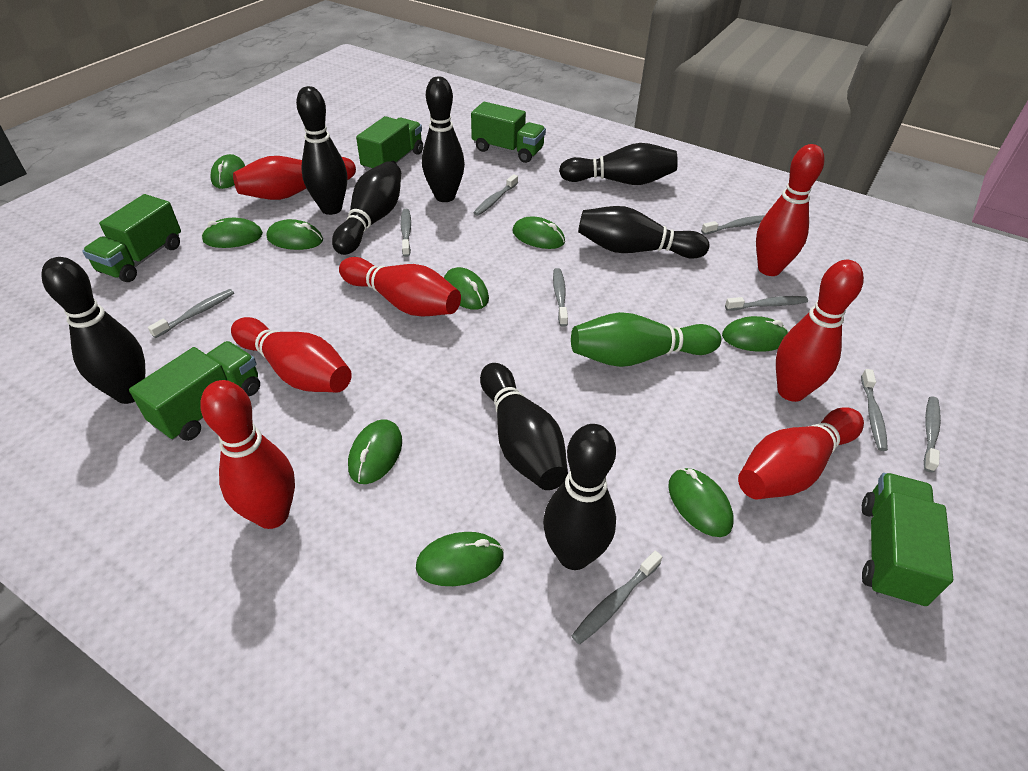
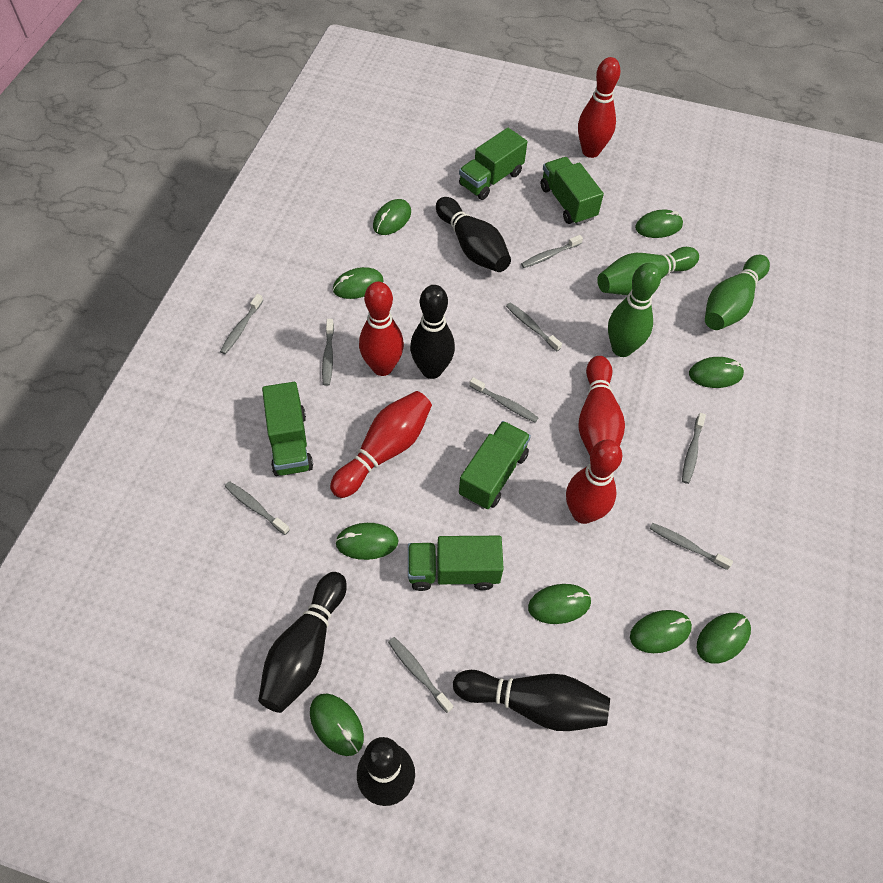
black bowling pin: [41,257,145,404] [296,86,347,215] [332,161,401,255] [422,76,465,202] [480,363,568,490] [543,424,616,570] [559,143,678,185] [578,206,709,259] = 8 -> [258,572,347,713] [357,737,415,806] [410,285,455,379] [436,197,511,272] [453,670,610,731] = 5
green bowling pin: [571,312,721,367] = 1 -> [597,247,699,295] [608,263,661,357] [705,254,770,330] = 3
red bowling pin: [200,380,295,529] [231,317,352,392] [233,156,356,200] [339,257,461,317] [738,407,864,499] [756,144,825,276] [776,260,864,402] = 7 -> [330,391,432,498] [359,282,404,376] [566,439,622,524] [578,57,621,158] [578,356,625,455] = 5

